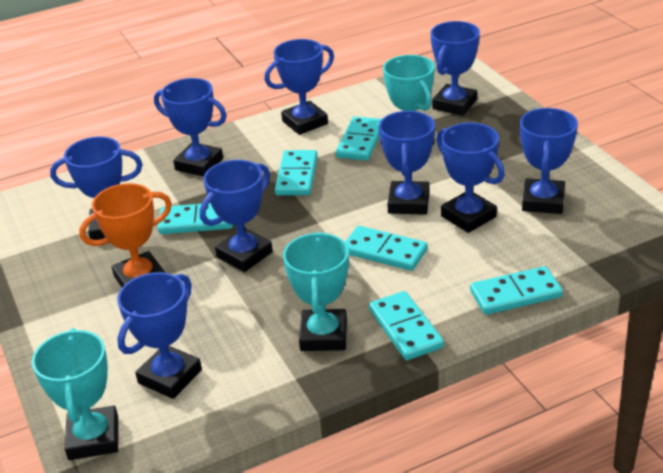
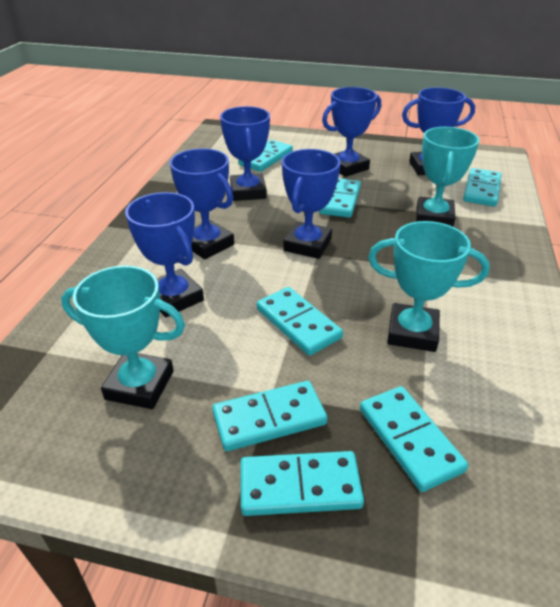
blue trophy: [50,136,143,240] [117,272,202,399] [154,78,227,177] [200,160,273,272] [264,39,334,135] [379,111,435,215] [430,21,480,116] [436,123,505,233] [520,108,578,214] = 9 -> [125,192,204,317] [170,148,234,259] [220,106,270,201] [282,149,341,259] [322,87,381,177] [402,87,475,175] = 6
orange trophy: [79,183,172,287] = 1 -> none = 0
turquoise domino: [158,203,233,234] [275,150,318,195] [336,117,382,161] [345,226,428,271] [369,291,444,360] [470,266,563,315] = 6 -> [212,381,328,451] [238,140,293,172] [240,451,364,516] [257,287,343,356] [319,178,361,218] [360,386,468,492] [463,168,502,207] = 7

